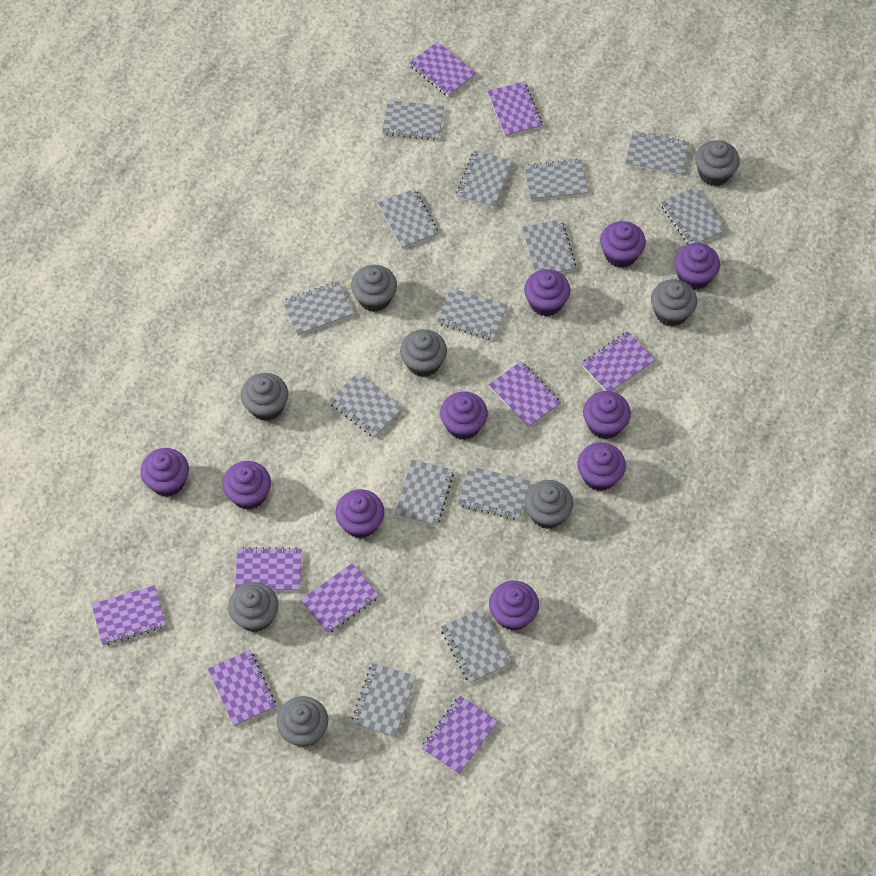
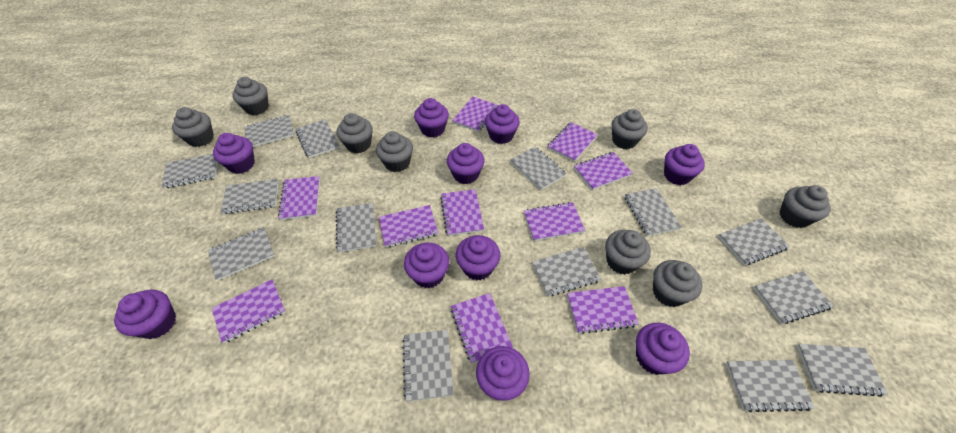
purple notebook: [91,585,166,645] [208,650,276,726] [235,547,302,591] [300,563,379,634] [410,42,476,97] [421,696,498,775] [487,82,543,137] [489,361,561,428] [581,331,655,392] = 9 -> [212,279,286,343] [278,176,320,220] [379,205,438,247] [440,189,484,236] [451,293,513,364] [452,97,498,132] [524,202,585,241] [547,122,598,162] [567,286,639,334] [574,152,633,190] = 10

